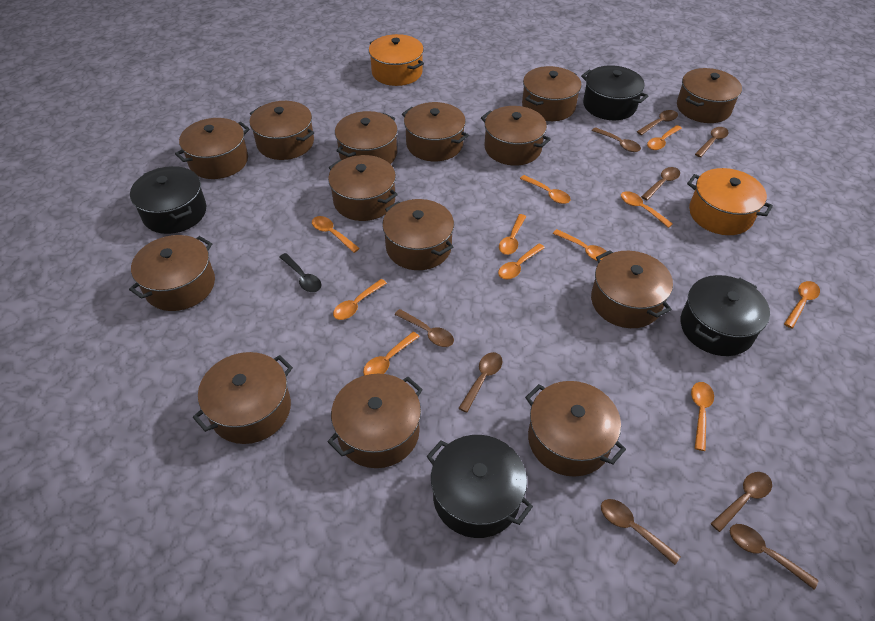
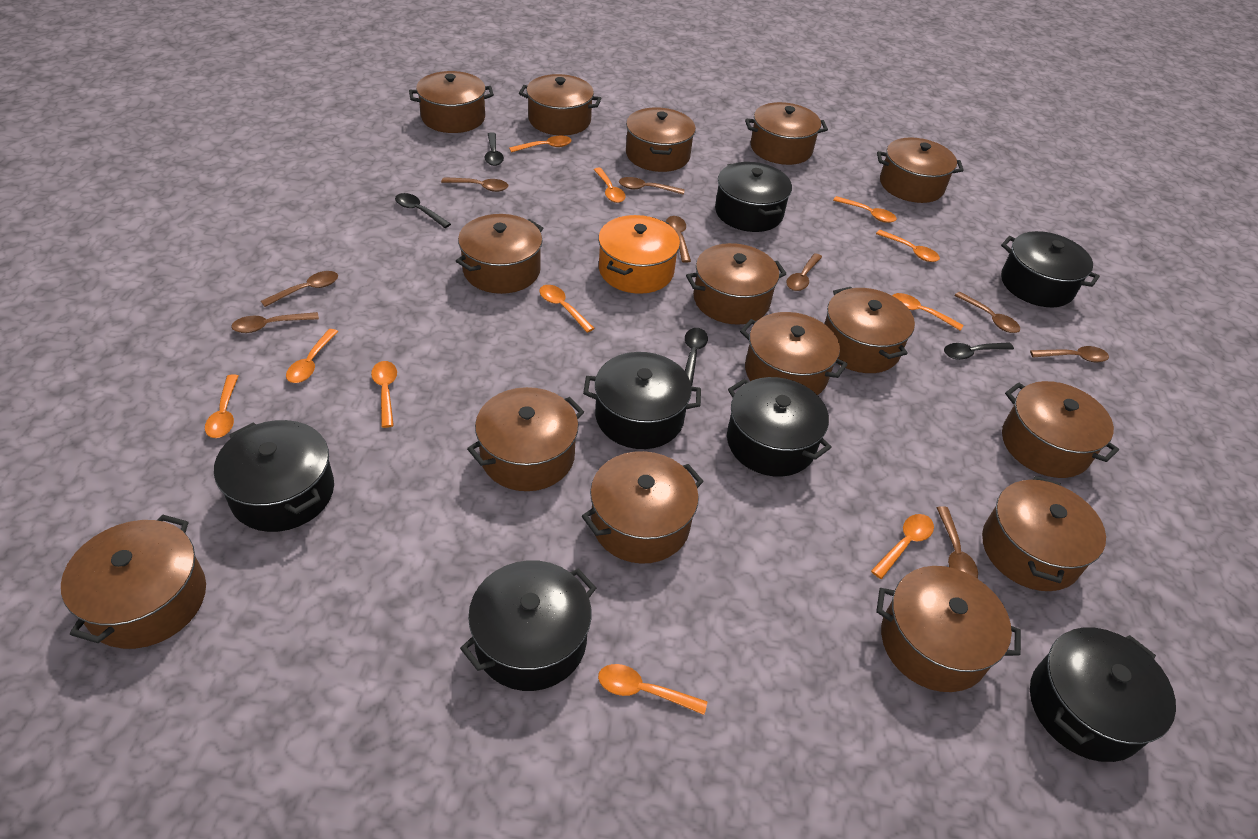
black pot: [130,166,206,234] [426,435,533,538] [581,65,648,120] [680,275,770,356] = 4 -> [214,420,334,532] [460,560,596,691] [583,352,701,449] [715,162,792,232] [727,377,832,476] [1001,231,1100,307] [1030,627,1176,762] = 7
black spoon: [280,253,321,292] = 1 -> [395,193,451,228] [485,133,504,166] [685,328,708,386] [944,342,1014,360] = 4
brown pot: [129,235,215,311] [175,118,250,179] [193,352,293,444] [249,101,314,160] [328,155,398,221] [328,374,423,468] [335,111,398,164] [382,199,454,270] [402,102,469,161] [481,106,551,165] [522,66,582,121] [525,381,626,477] [591,250,673,328] [677,68,742,123] = 14 -> [61,514,206,649] [409,71,494,133] [456,214,543,294] [467,387,584,491] [519,74,601,135] [582,451,704,564] [626,107,696,172] [686,243,786,325] [740,312,848,395] [745,102,828,165] [824,287,915,373] [876,566,1021,692] [877,137,964,203] [982,476,1106,591] [1002,381,1119,478] = 15
orange pot: [369,34,424,86] [687,168,773,235] = 2 -> [598,215,680,294] = 1

